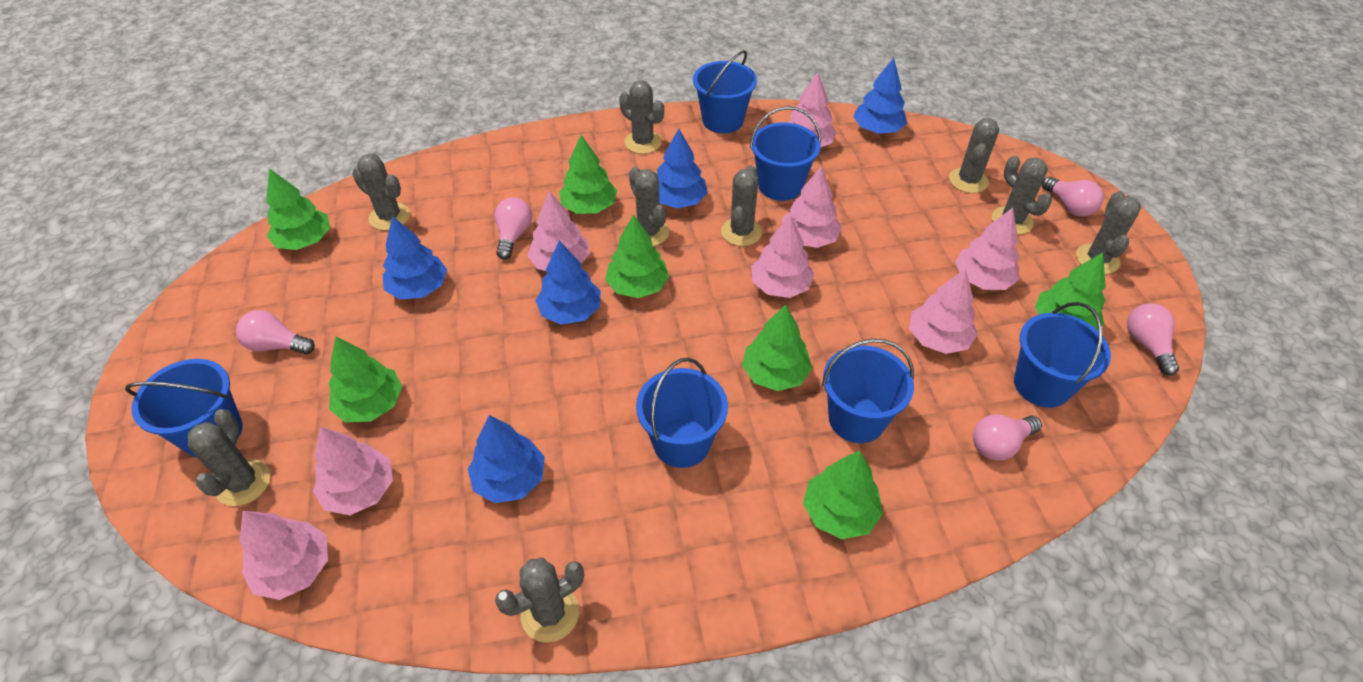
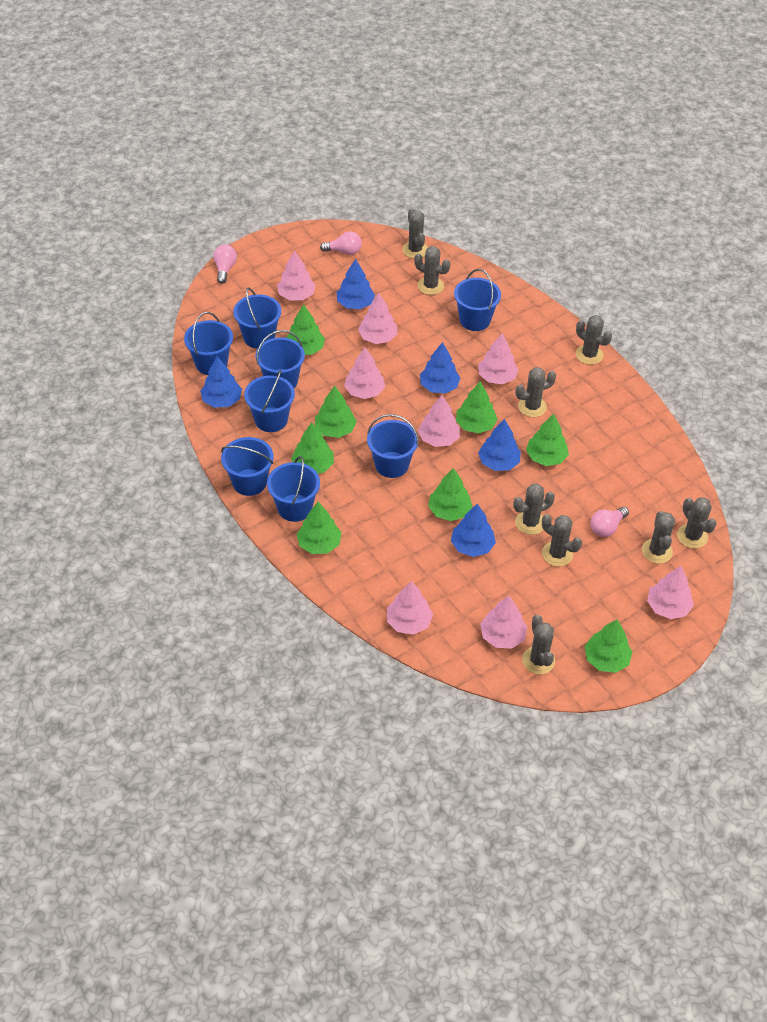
blue bucket: [125,359,242,457] [636,358,728,468] [693,50,757,133] [750,106,821,201] [822,339,914,443] [1014,302,1111,408] = 6 -> [184,312,233,375] [221,437,274,496] [233,287,281,349] [244,370,295,432] [255,330,305,388] [267,456,320,522] [367,414,419,478] [454,269,501,331] = 8
green tree: [266,168,330,250] [328,336,402,422] [559,135,617,214] [605,214,669,298] [742,304,812,391] [803,451,883,539] [1035,253,1106,330] = 7 -> [286,304,325,355] [291,422,334,474] [297,502,342,554] [315,386,357,438] [428,468,472,521] [456,382,498,433] [526,414,569,466] [585,619,632,673] = 8
pink light bulb: [236,310,315,354] [495,197,532,260] [973,414,1042,461] [1042,176,1103,217] [1127,303,1179,375] = 5 -> [213,244,237,284] [320,231,362,255] [590,507,629,537] = 3

